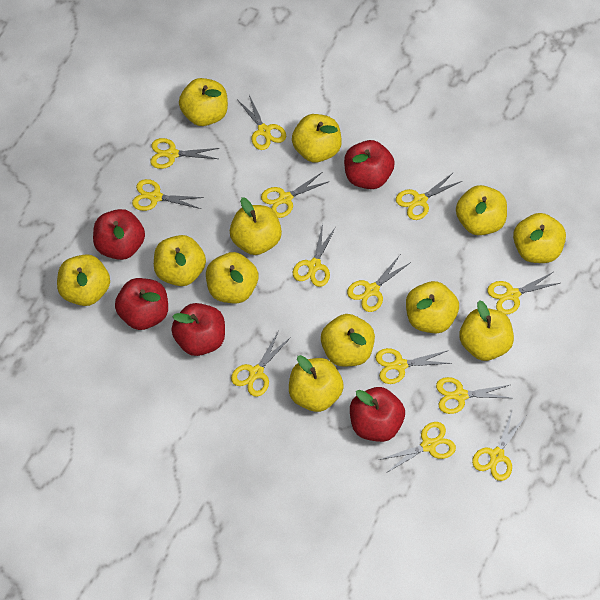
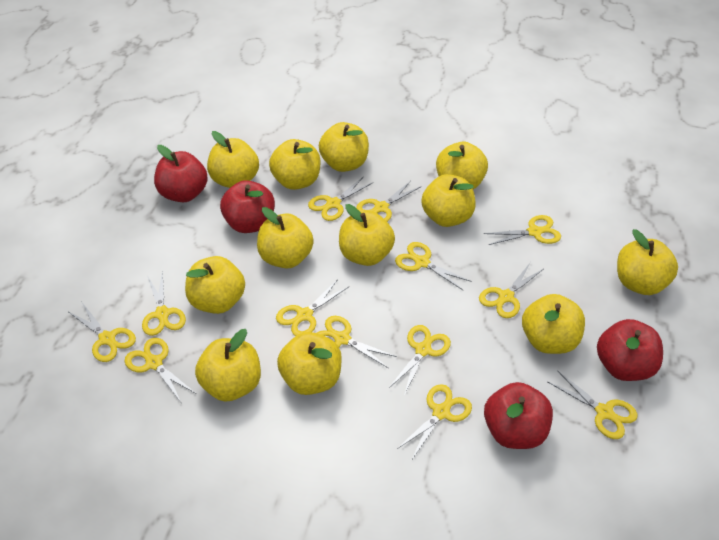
red apple: [93,209,145,260] [115,278,168,330] [171,303,225,356] [344,140,395,189] [350,387,405,442] = 5 -> [154,145,208,202] [220,180,275,233] [484,382,553,449] [597,319,663,381] = 4

